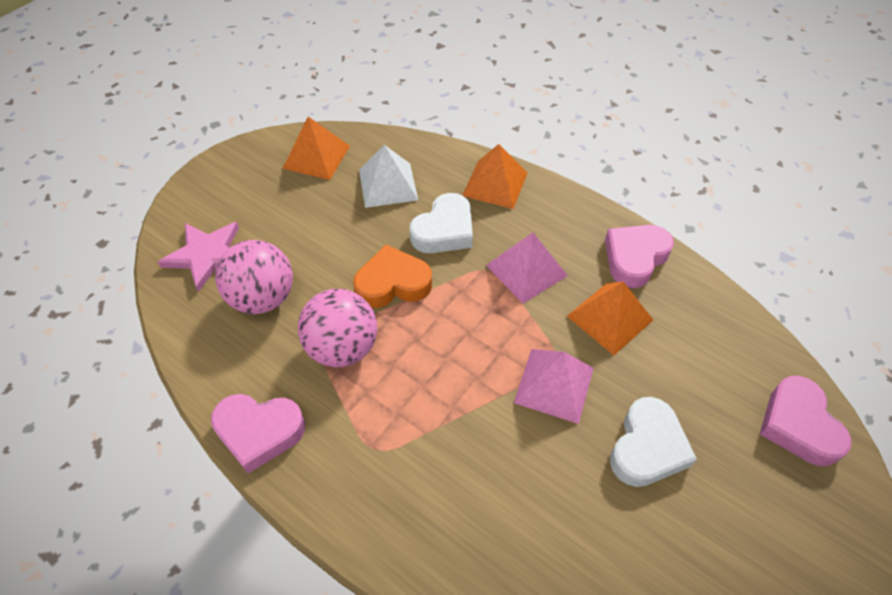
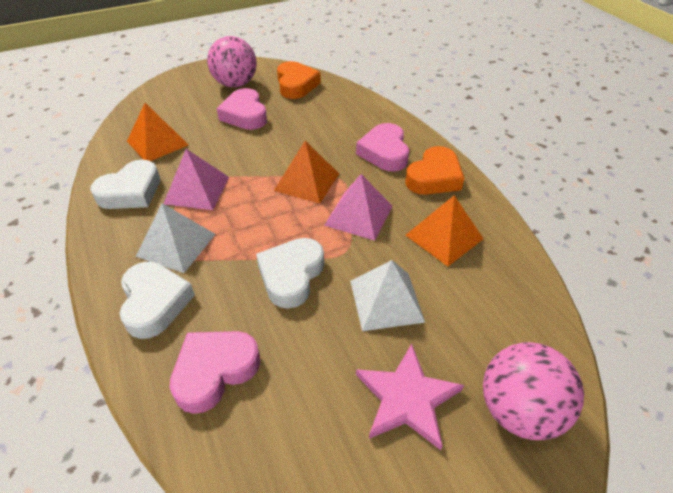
orange heart: [353,245,432,308] = 1 -> [277,61,321,99] [405,146,464,195] = 2
white heart: [410,193,473,253] [610,397,697,487] = 2 -> [90,160,160,209] [120,262,195,339] [256,238,324,309] = 3
white pyramid: [359,145,418,208] = 1 -> [136,203,215,273] [350,260,425,331] = 2

